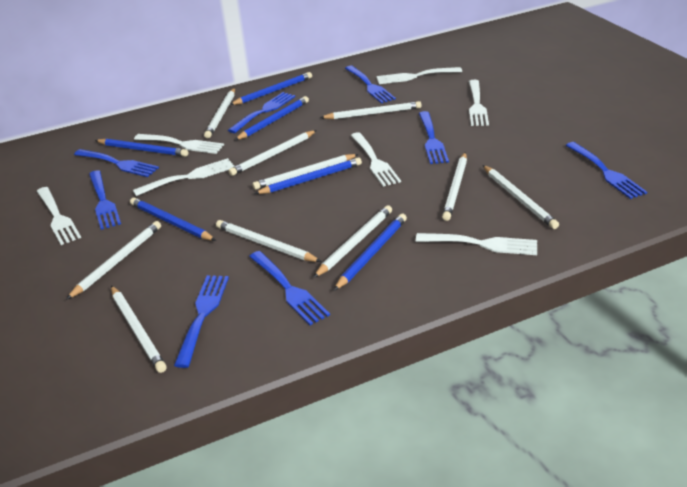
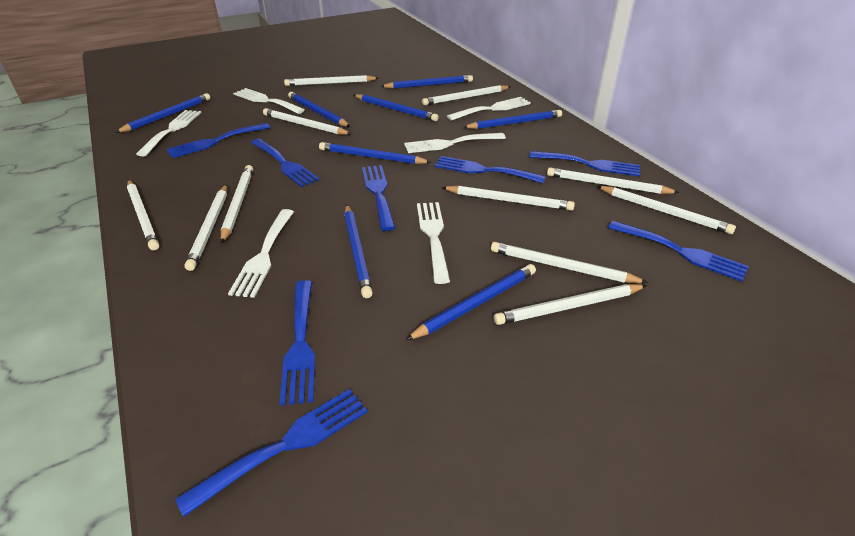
blue pencil: [95,139,188,157] [130,197,216,241] [230,72,312,105] [235,96,309,140] [254,157,362,194] [334,214,407,291] = 6 -> [115,93,210,133] [288,92,351,127] [319,142,432,164] [344,205,373,298] [354,94,439,121] [380,75,473,89] [406,264,536,340] [463,110,562,129] = 8
white fork: [37,187,81,245] [133,158,234,196] [134,134,224,154] [351,132,401,187] [376,67,462,84] [416,233,537,255] [469,80,489,126] = 7 -> [136,110,201,157] [228,209,294,298] [233,88,305,114] [404,133,506,153] [417,202,450,284] [447,97,531,121] = 6
white pencil: [66,221,161,300] [111,286,167,373] [204,88,235,138] [216,220,321,262] [229,130,317,176] [252,154,359,190] [313,205,392,278] [320,101,422,119] [442,152,467,221] [483,165,559,229] = 10 -> [127,180,159,250] [184,184,227,271] [221,165,253,244] [263,108,351,135] [284,75,378,86] [422,85,511,106] [441,185,575,211] [491,242,648,283] [494,284,647,325] [547,167,680,194] [597,186,736,234] = 11

